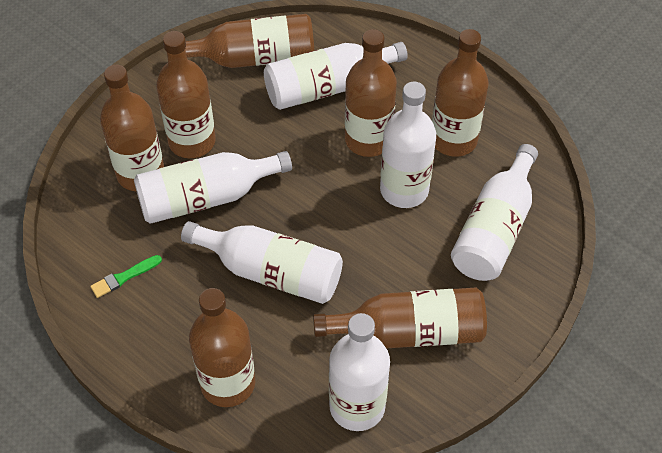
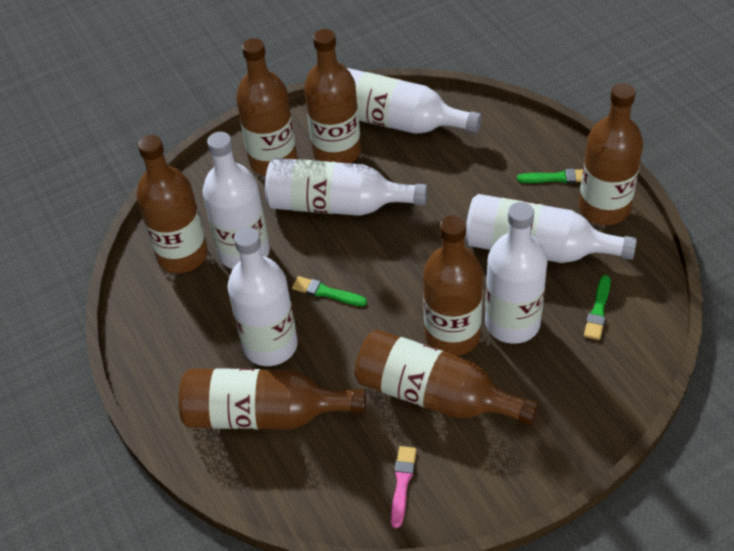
green brush: [90,255,162,298] = 1 -> [292,276,367,306] [517,169,583,183] [584,275,611,340] = 3
pink brush: none = 0 -> [391,446,417,528] = 1

